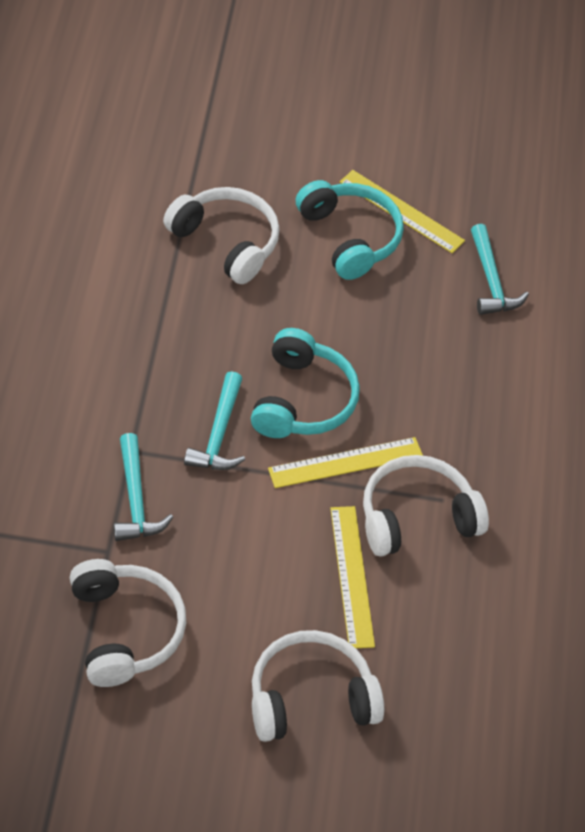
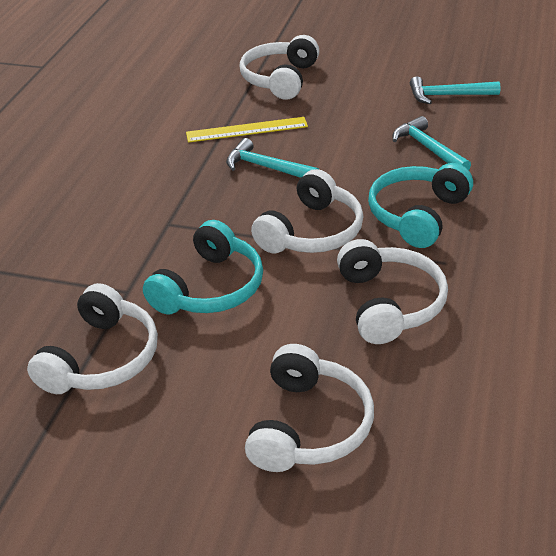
white headphones: [70,559,186,687] [163,187,279,284] [252,630,384,742] [363,455,489,557] = 4 -> [27,283,158,394] [239,35,319,100] [245,344,374,472] [251,169,363,253] [337,239,448,344] = 5
yellow ruler: [268,437,423,488] [330,506,375,648] [340,170,465,253] = 3 -> [186,117,308,143] = 1

